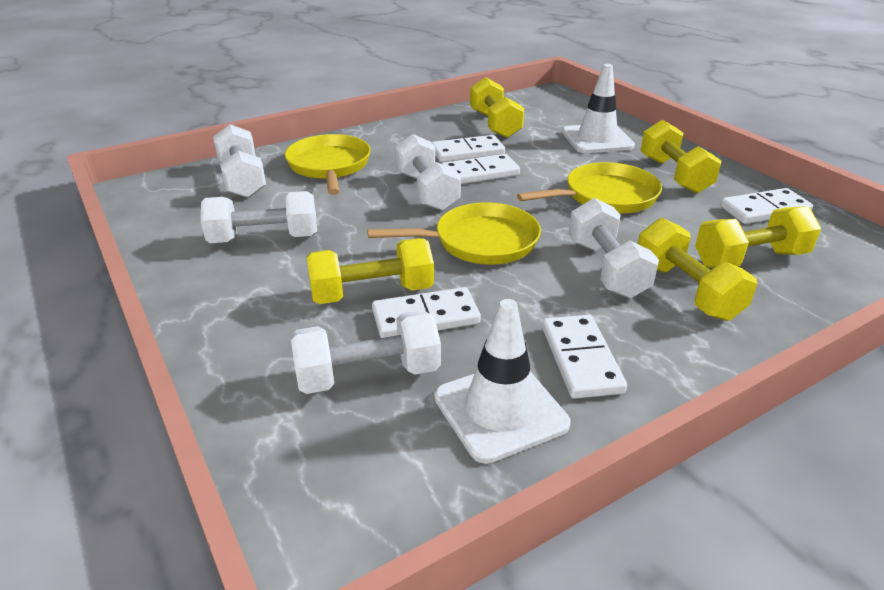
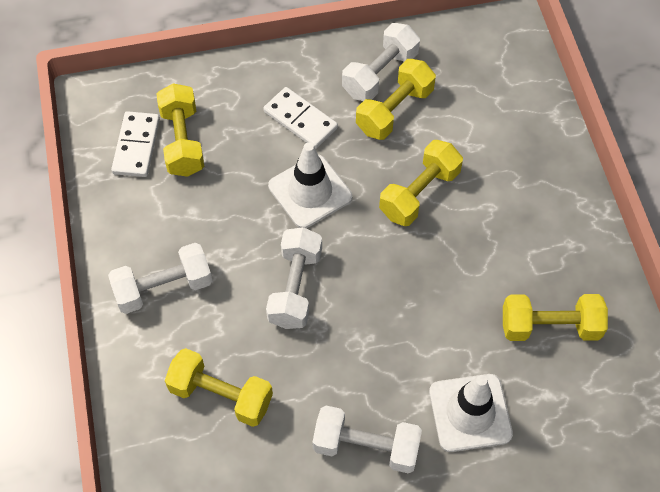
white domino: [372,287,481,338] [432,135,505,162] [441,154,520,184] [542,315,627,399] [720,188,813,224] = 5 -> [111,111,160,177] [263,87,338,149] = 2
white dumbbell: [201,191,317,243] [213,124,266,198] [291,310,441,394] [395,134,461,211] [569,198,659,298] = 5 -> [108,243,212,314] [266,227,322,329] [312,406,422,474] [342,23,420,101] = 4
yellow pan: [285,134,370,195] [367,202,541,265] [517,162,662,214] = 3 -> none = 0

